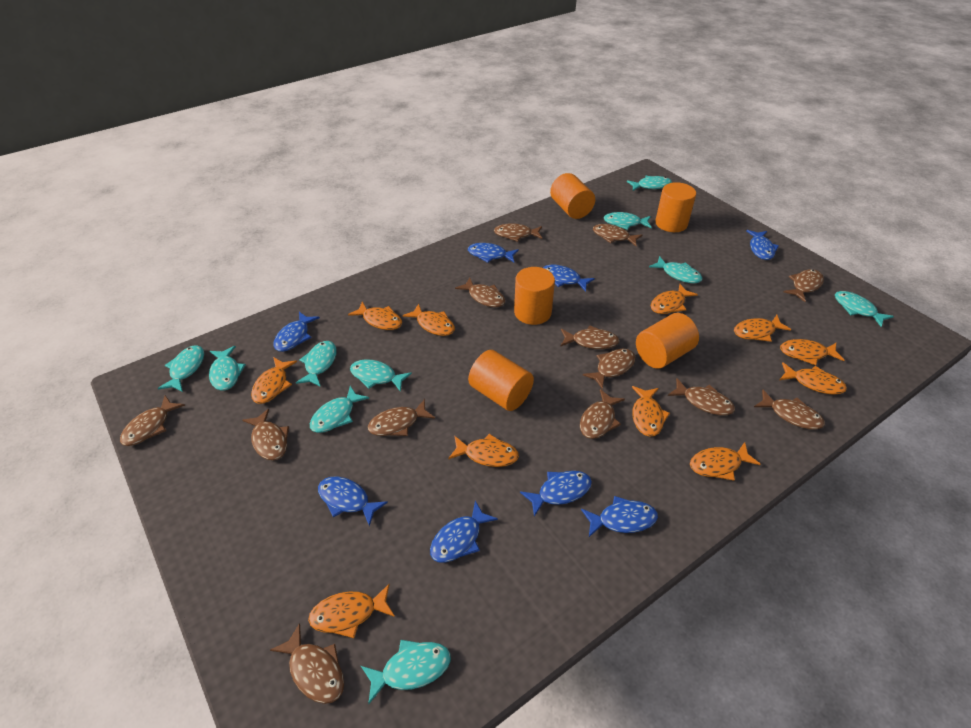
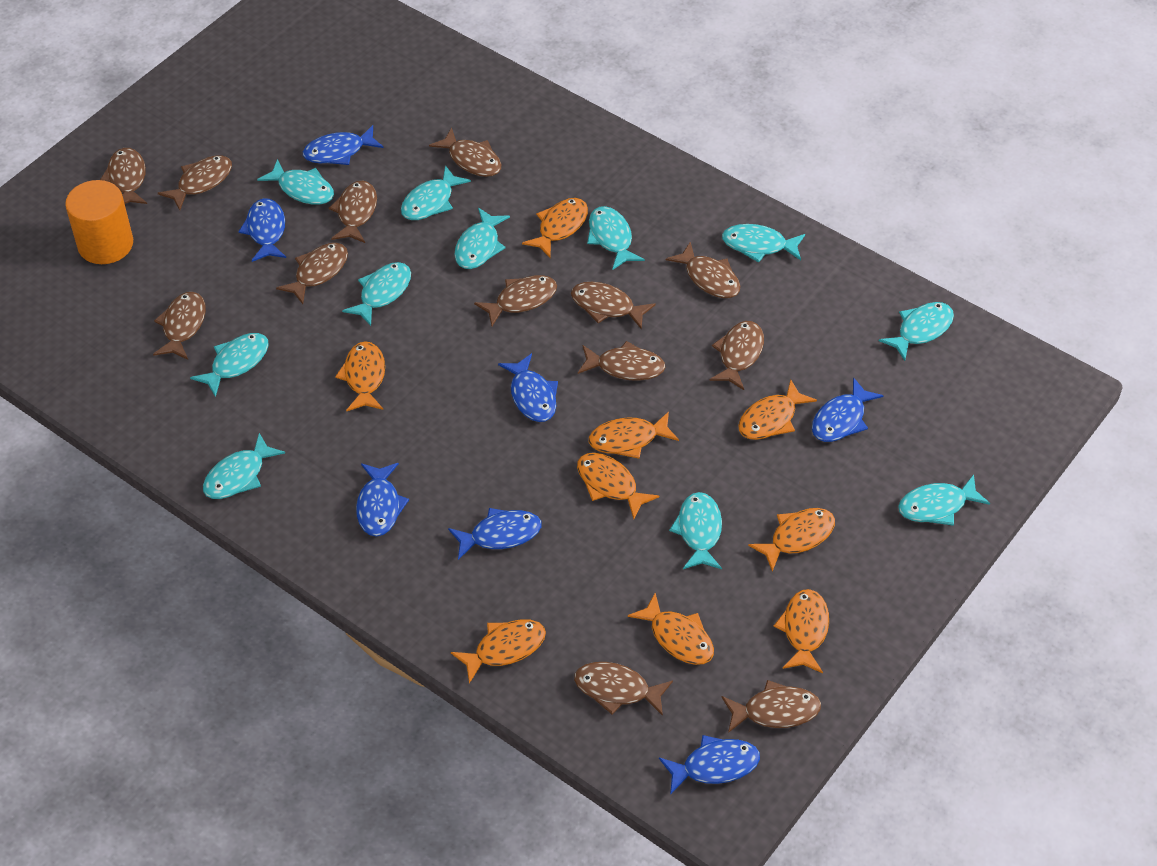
blue fish: [273,312,320,352] [318,477,388,526] [430,501,498,563] [468,243,519,263] [520,471,592,517] [543,265,595,291] [581,496,658,537] [746,230,779,260] = 8 -> [238,198,286,262] [303,125,384,165] [356,463,409,537] [448,508,542,560] [498,353,558,422] [659,735,760,795] [812,377,883,442] = 7
orange cylinder: [468,350,534,411] [514,267,555,325] [550,173,595,219] [636,313,699,369] [655,182,696,232] = 5 -> [65,180,133,264] = 1
orange fish: [251,357,297,404] [308,584,395,638] [348,302,402,330] [403,303,455,336] [448,434,519,467] [632,386,670,437] [651,284,698,314] [690,442,761,481] [734,315,792,342] [779,362,847,395] [780,339,844,365] = 11 -> [335,341,385,411] [451,619,546,683] [522,198,588,259] [577,453,659,519] [589,411,679,459] [628,593,714,665] [738,380,817,440] [748,508,835,572] [774,589,829,673] = 9
turquoise fish: [157,345,204,392] [209,346,246,391] [296,341,337,387] [310,386,369,433] [350,359,412,392] [361,640,451,704] [604,212,652,230] [627,176,672,191] [649,256,703,283] [835,291,894,327] = 10 -> [190,333,269,397] [203,433,285,499] [257,159,334,205] [342,262,411,326] [401,165,471,220] [454,208,510,269] [587,206,645,270] [669,492,722,569] [722,224,805,263] [879,302,954,361] [898,475,990,526] = 11

